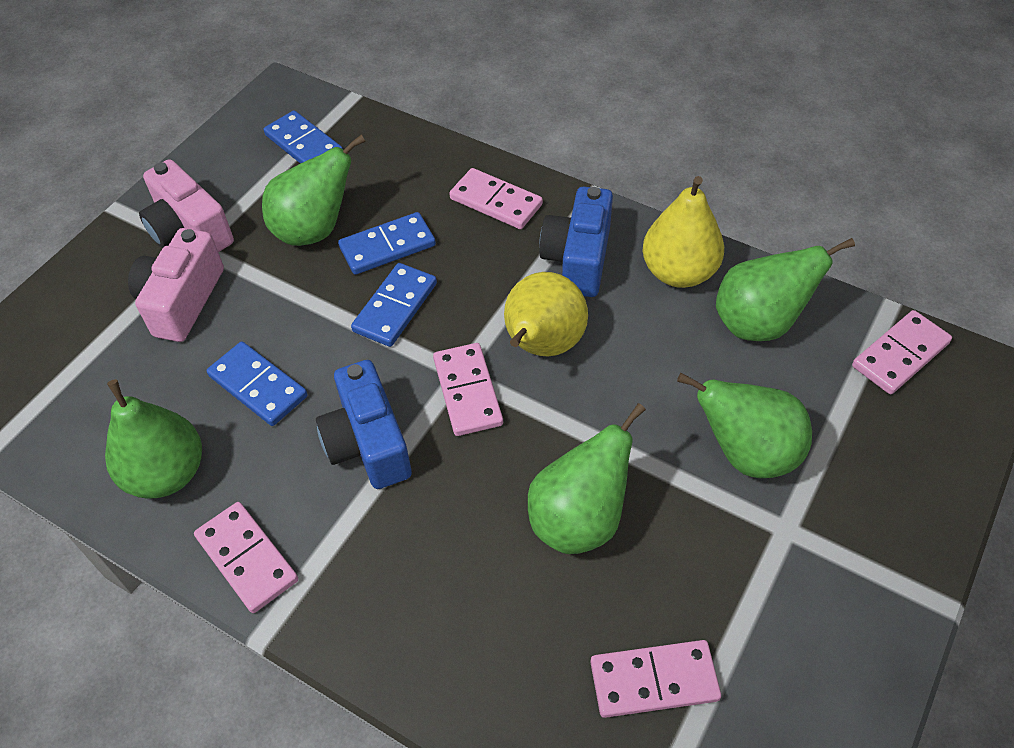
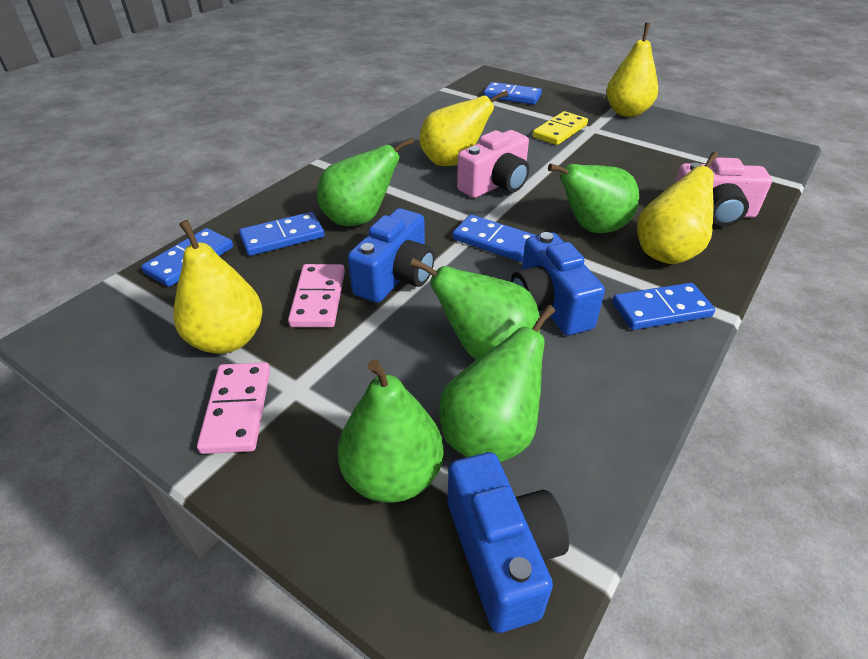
blue camera: [316,360,412,489] [539,187,613,297] = 2 -> [348,208,435,303] [448,452,569,633] [511,232,605,336] = 3
blue domino: [207,342,308,426] [264,110,343,164] [338,212,436,275] [351,263,437,347] = 4 -> [141,228,233,287] [239,212,324,256] [452,215,537,262] [483,82,542,105] [612,283,715,330] = 5
pink domino: [194,502,298,613] [433,343,503,436] [449,168,543,229] [590,640,721,718] [852,310,952,394] = 5 -> [197,362,270,454] [288,264,345,327] = 2
yellow domino: none = 0 -> [533,111,588,145] = 1
yellow pear: [504,272,588,356] [643,176,724,288] = 2 -> [173,220,263,354] [420,90,508,166] [606,23,658,117] [637,151,719,264] = 4

